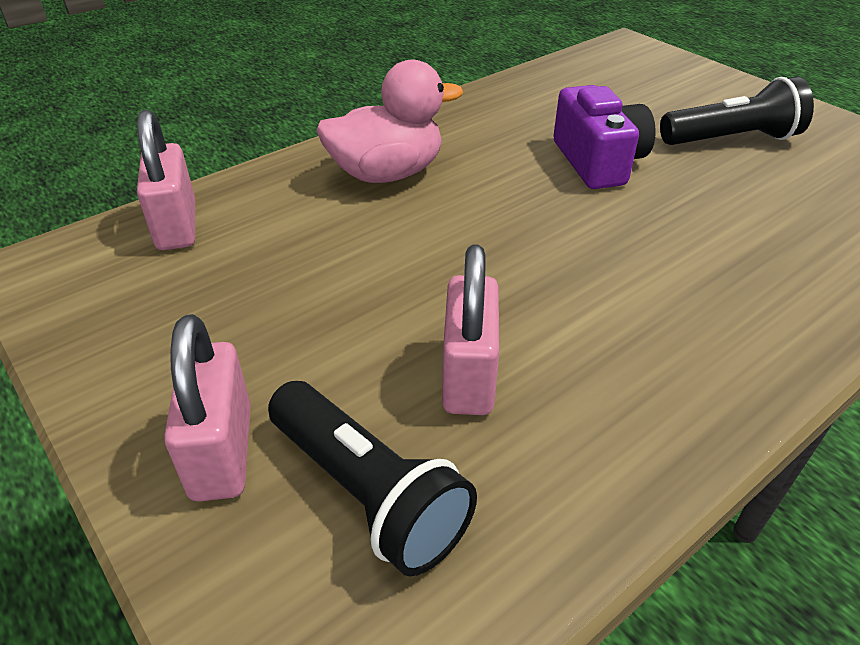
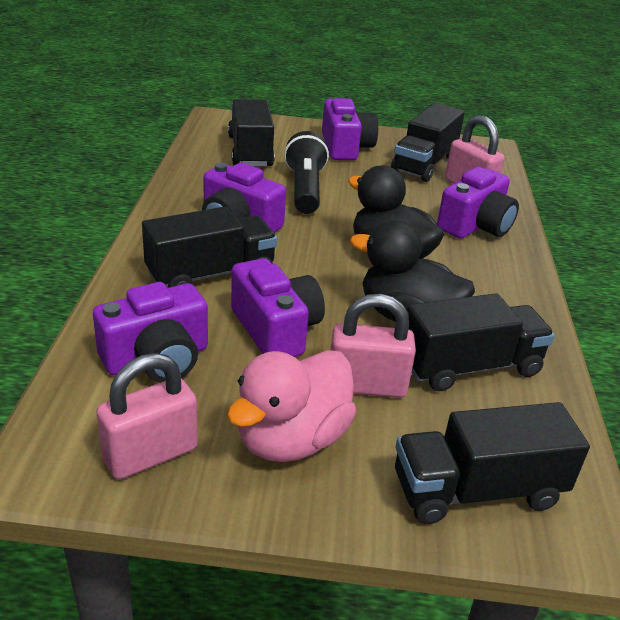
black duck: none = 0 -> [348,165,444,259] [350,220,475,322] = 2
black flashlight: [268,381,477,576] [660,77,814,145] = 2 -> [284,131,329,214] = 1
black truck: none = 0 -> [142,207,277,287] [228,99,275,166] [391,103,465,182] [395,402,590,524] [407,293,555,391] = 5
purple camera: [553,85,656,189] = 1 -> [93,282,208,383] [202,162,286,233] [231,258,325,357] [322,98,378,160] [437,167,519,239] = 5

